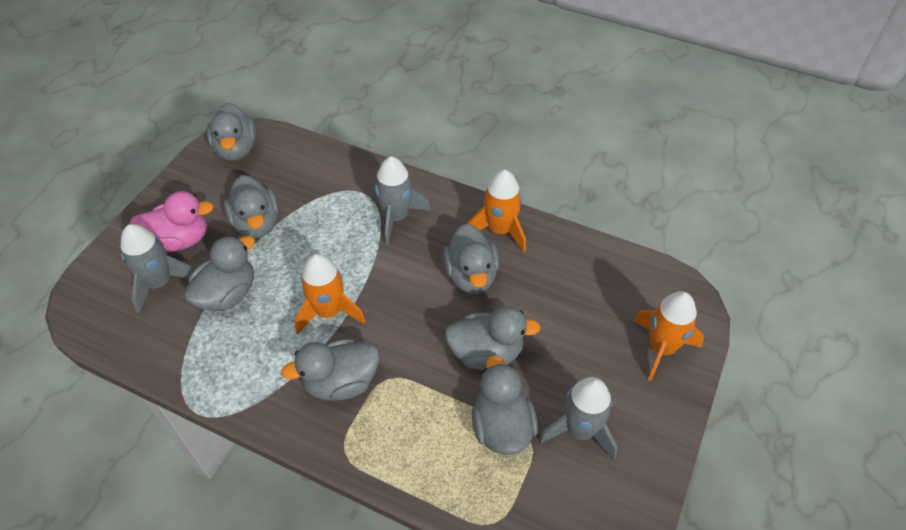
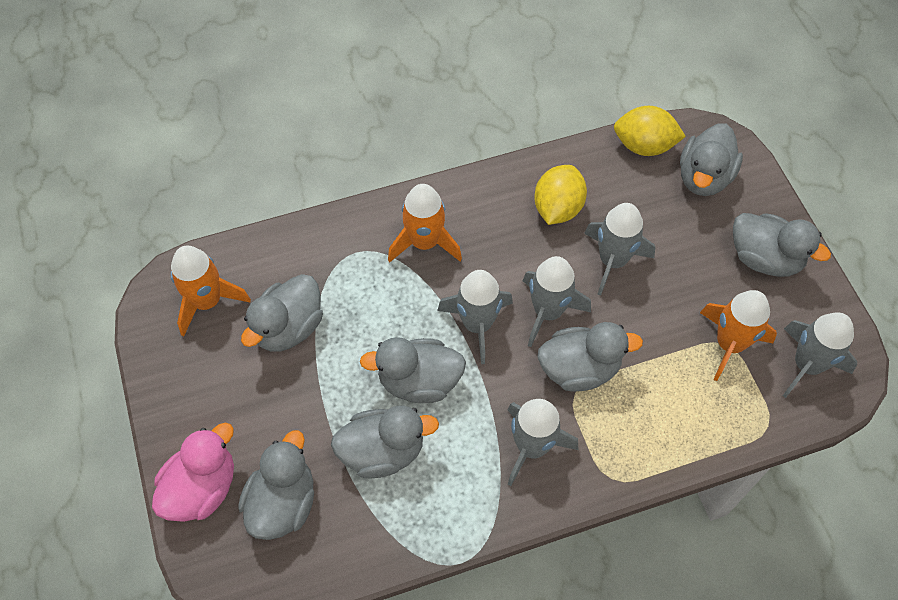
grey rocket: [120,224,194,314] [371,156,431,245] [539,377,617,461] = 3 -> [437,270,513,364] [508,399,578,486] [523,256,591,347] [584,203,655,296] [783,313,857,398] = 5
yellow lemon: none = 0 -> [534,165,587,225] [614,106,686,156] = 2

